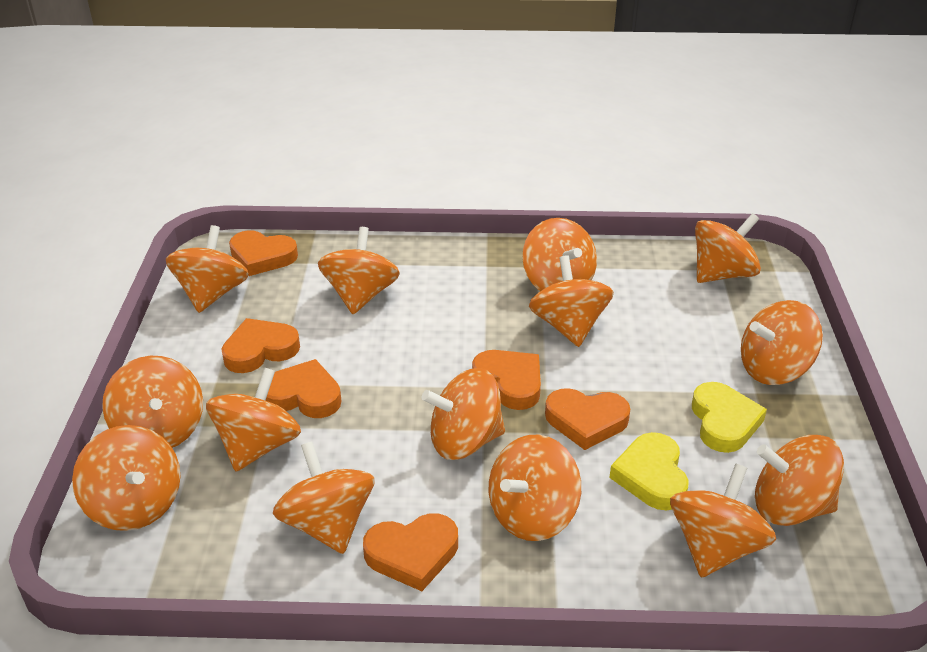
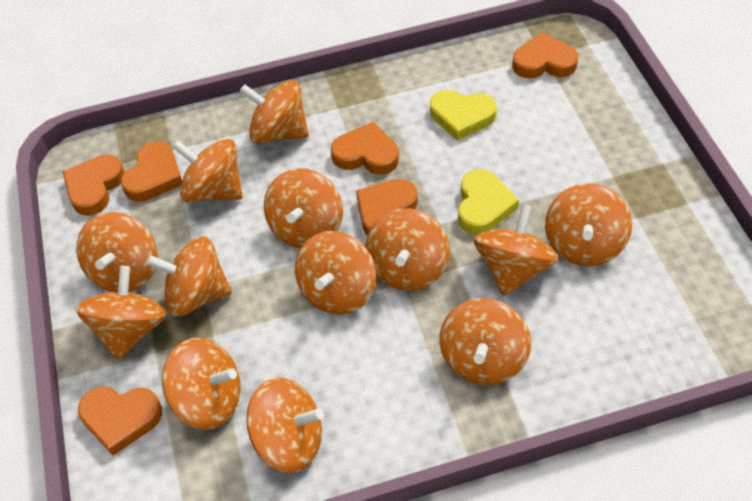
orange spinning top: [72,425,181,531] [102,356,203,448] [166,225,249,313] [206,368,301,471] [273,441,375,554] [318,227,400,314] [422,368,505,460] [489,435,581,541] [523,218,597,291] [529,255,614,347] [670,463,776,578] [695,213,761,283] [741,300,823,385] [755,435,844,526] = 14 -> [76,212,157,292] [76,266,166,360] [146,236,232,317] [162,338,240,430] [172,139,243,202] [240,80,309,144] [246,377,324,473] [264,168,343,248] [295,231,376,315] [365,208,450,291] [439,298,531,385] [474,204,558,296] [545,183,632,266] = 13

